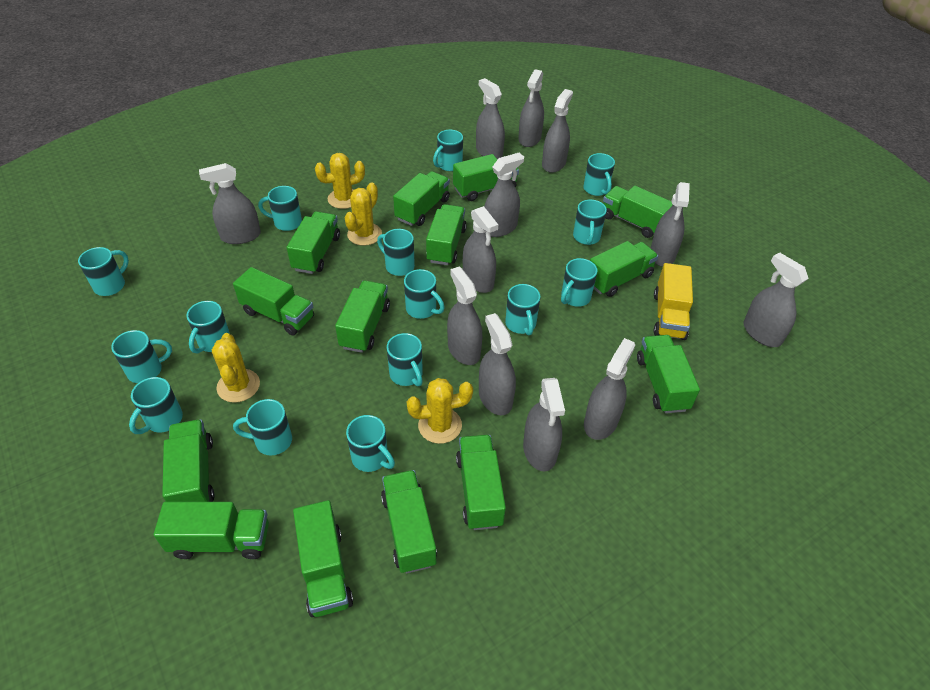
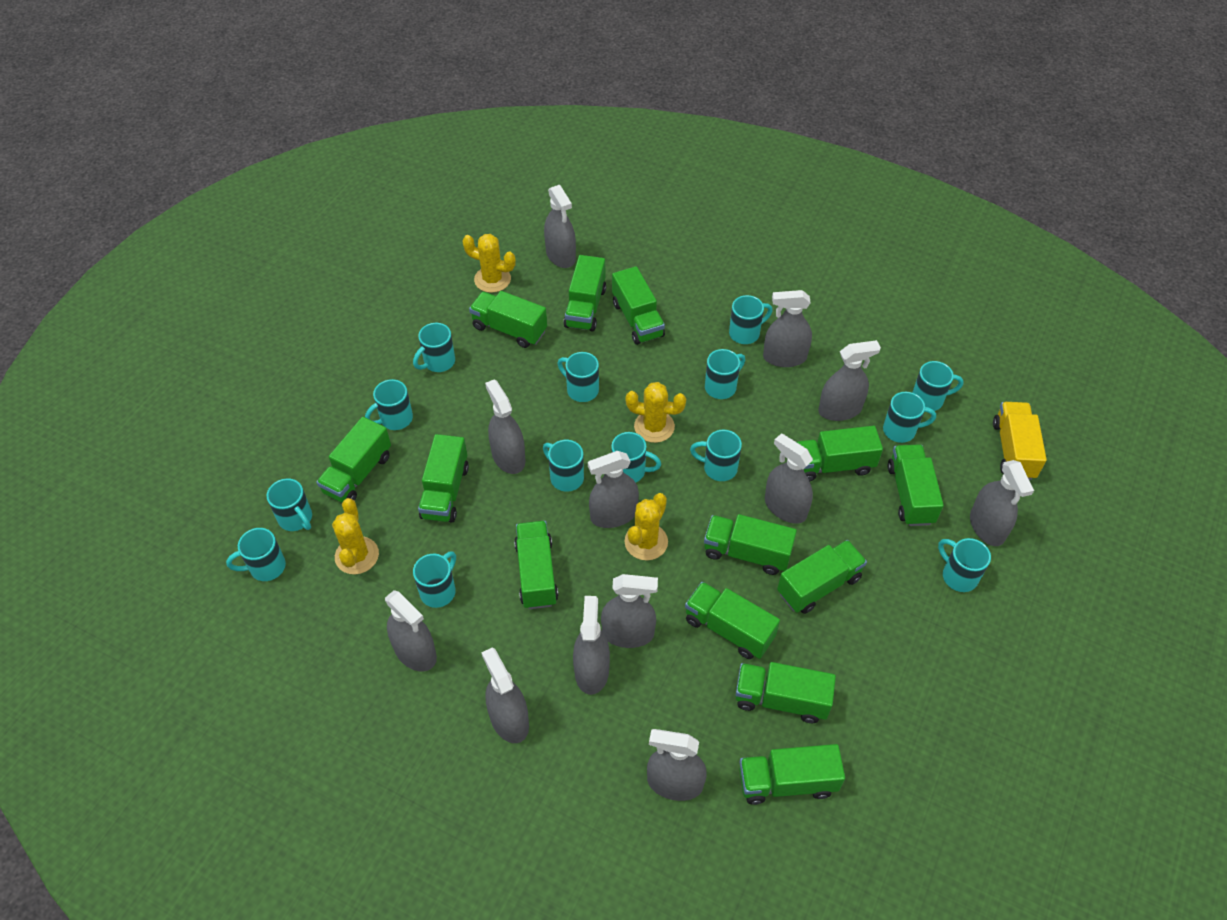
green truck: [154,502,269,559] [162,419,214,502] [233,267,314,336] [287,211,340,274] [293,500,353,617] [335,281,390,353] [381,470,437,573] [393,171,450,226] [426,204,467,265] [453,154,519,201] [456,435,506,530] [590,241,658,297] [603,185,673,238] [637,335,700,413] = 14 -> [316,417,391,503] [418,434,469,522] [469,291,547,348] [514,521,558,609] [564,255,606,332] [612,266,665,345] [685,582,780,659] [704,514,797,575] [736,662,836,723] [739,744,845,805] [777,540,867,614] [797,426,883,481] [887,444,944,526] = 13
turquoise mug: [78,247,129,296] [111,330,172,383] [129,377,183,434] [187,301,230,354] [233,399,292,456] [258,186,302,231] [346,415,395,472] [377,229,415,276] [387,333,423,386] [404,269,445,319] [433,130,463,171] [505,284,540,336] [561,258,597,307] [573,199,607,245] [583,153,615,196] = 15 -> [226,528,286,581] [267,478,312,531] [365,379,413,430] [413,323,455,372] [413,551,456,608] [543,440,584,492] [558,352,599,402] [611,432,661,483] [690,430,742,481] [705,349,745,399] [729,295,773,344] [883,392,936,443] [912,361,963,411] [938,538,991,592] = 14

